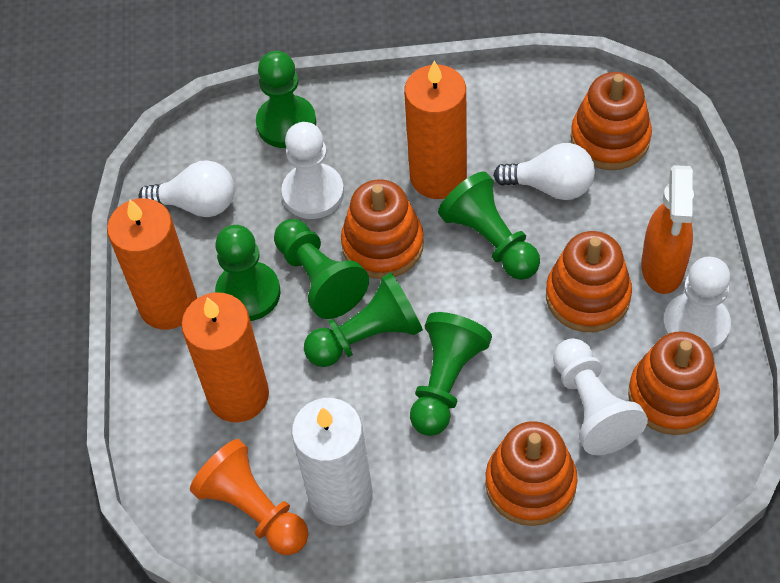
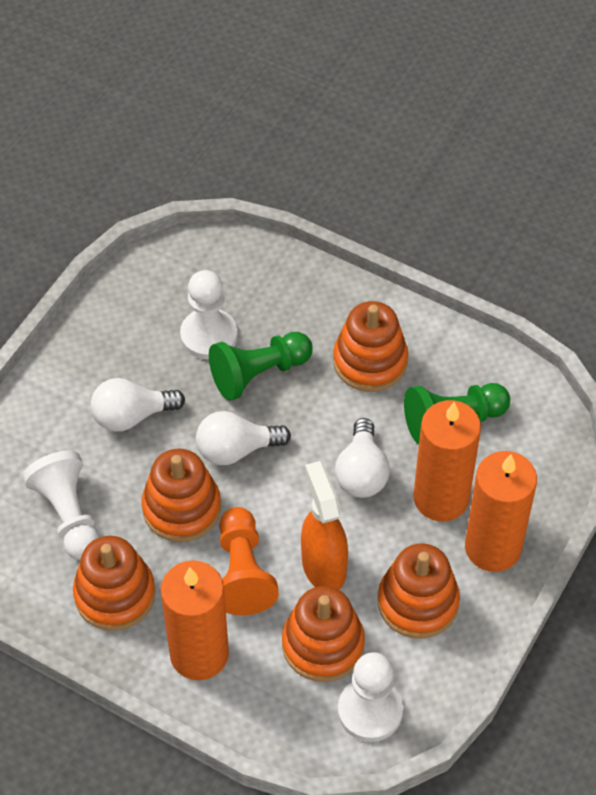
green pawn: [215,225,280,321] [256,51,316,148] [274,219,369,319] [304,272,423,367] [410,312,492,436] [438,171,540,280] = 6 -> [209,332,313,400] [404,383,510,445] = 2
white candle: [292,398,373,526] = 1 -> none = 0
white light bulb: [139,160,235,217] [493,143,595,200] = 2 -> [91,378,185,432] [196,411,291,465] [335,418,390,498] = 3

